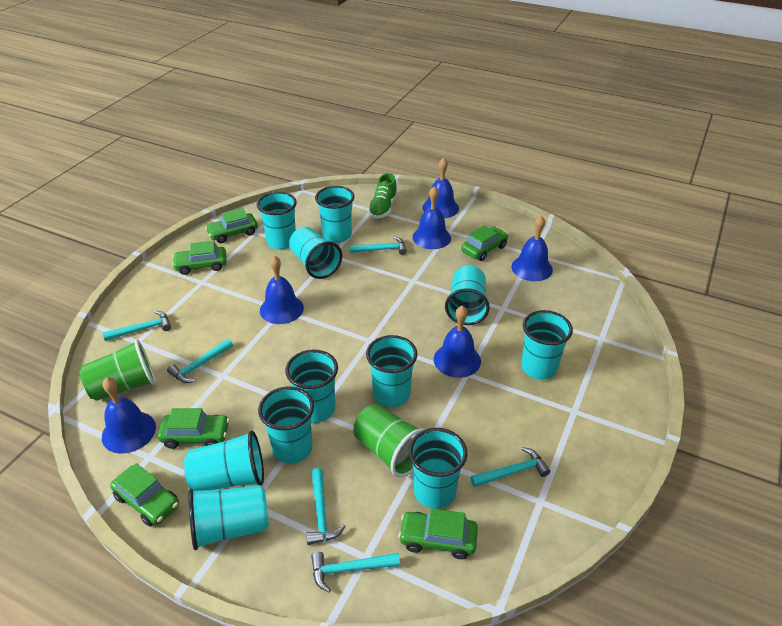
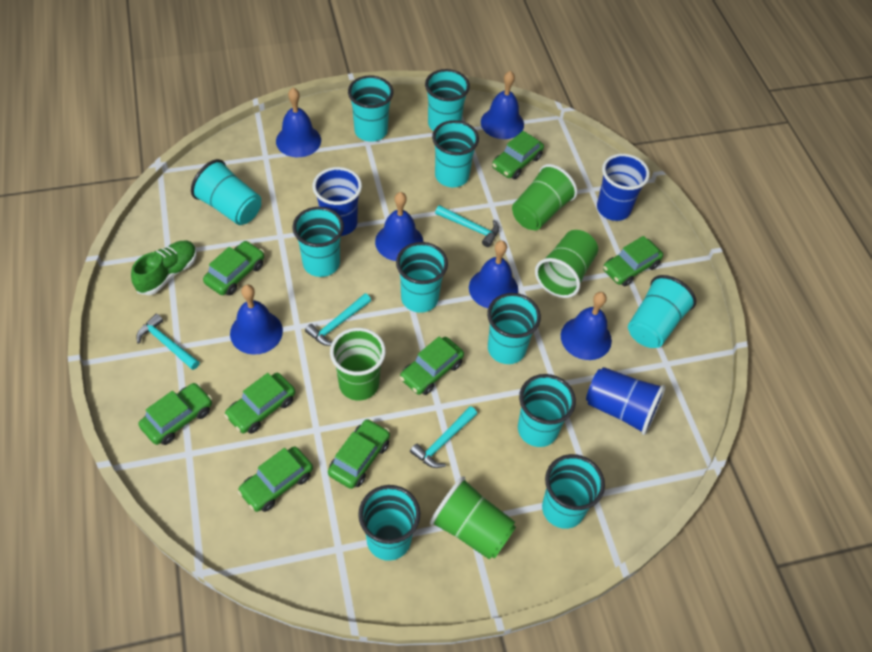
blue cup: none = 0 -> [312,167,362,236] [586,367,665,435] [597,154,650,221] = 3
green car: [110,463,179,527] [158,408,230,449] [172,241,227,275] [205,208,258,243] [398,508,478,559] [461,225,508,261] = 6 -> [139,383,212,445] [203,241,264,295] [224,373,295,434] [238,446,313,512] [328,419,390,489] [400,336,464,395] [492,131,544,179] [603,236,663,286] = 8
green cup: [79,339,156,401] [353,404,425,477] = 2 -> [330,328,386,401] [430,476,516,560] [512,164,578,230] [535,230,598,298] = 4
turquoise hammer: [102,311,171,341] [167,339,233,383] [306,468,346,545] [311,552,400,593] [350,236,407,255] [470,447,550,487] = 6 -> [136,313,200,370] [305,293,371,346] [410,406,477,468] [435,205,499,247] = 4

